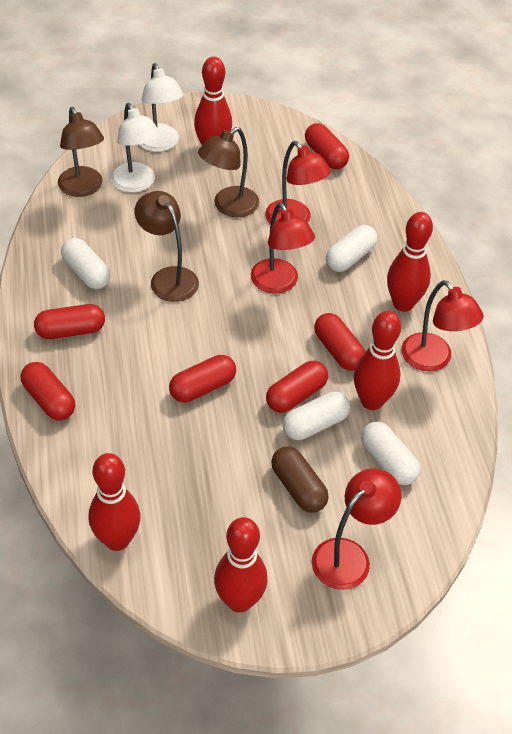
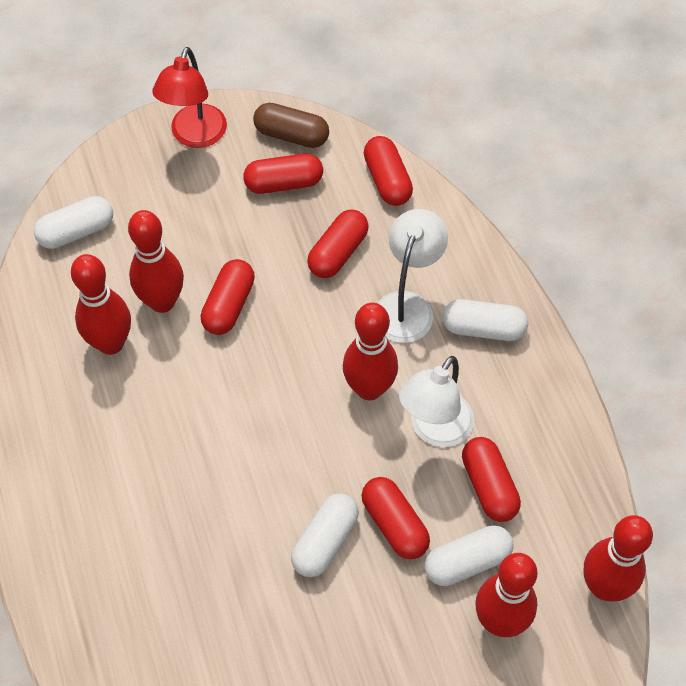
brown lamp: [58,107,104,197] [134,191,199,302] [198,127,259,217] = 3 -> none = 0
red lamp: [251,203,315,293] [265,141,331,224] [312,468,401,590] [401,280,484,372] = 4 -> [152,47,227,148] = 1

